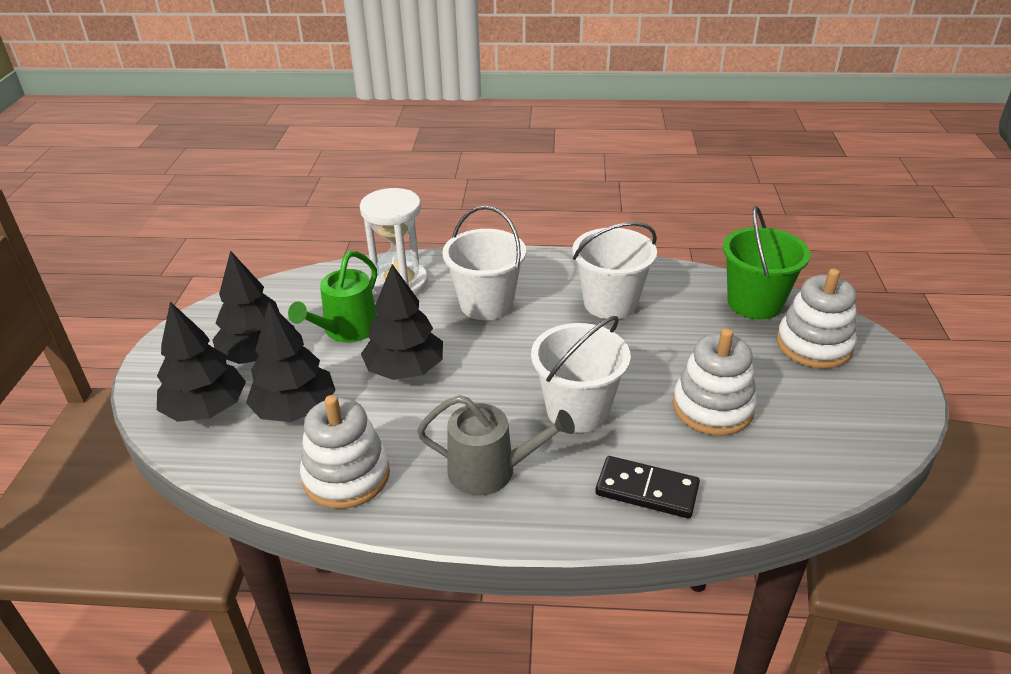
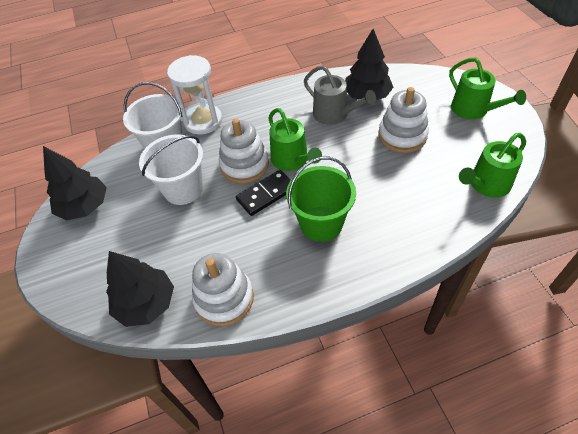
black tree: [157,302,246,422] [212,250,294,364] [246,302,336,422] [361,264,443,380] = 4 -> [43,146,107,220] [106,251,174,327] [345,29,393,100] = 3
green watering can: [288,251,377,342] = 1 -> [268,108,322,171] [449,57,526,119] [459,133,526,198] = 3
white bucket: [442,206,526,320] [531,316,631,433] [572,222,657,319] = 3 -> [123,82,183,149] [139,134,203,205] = 2

